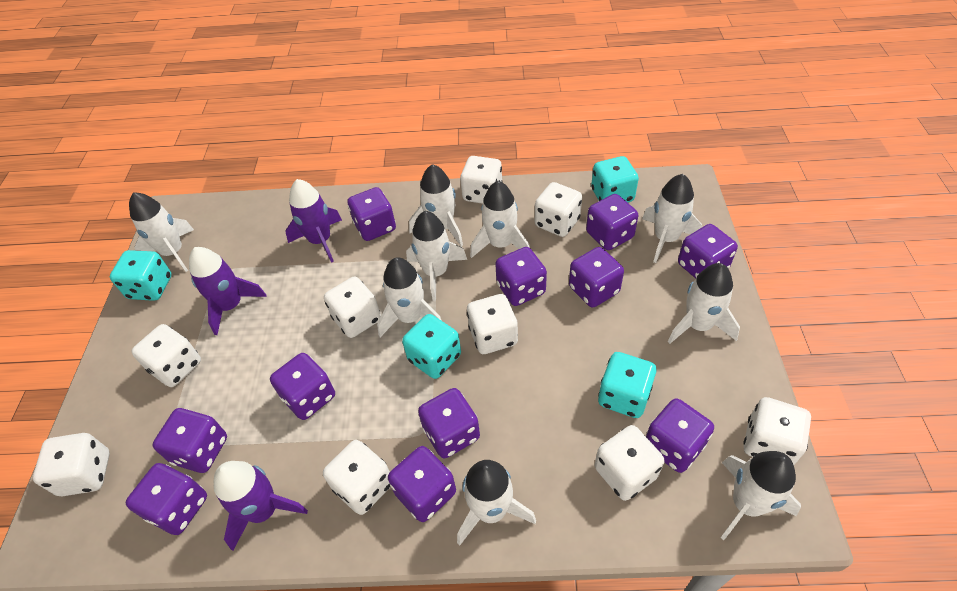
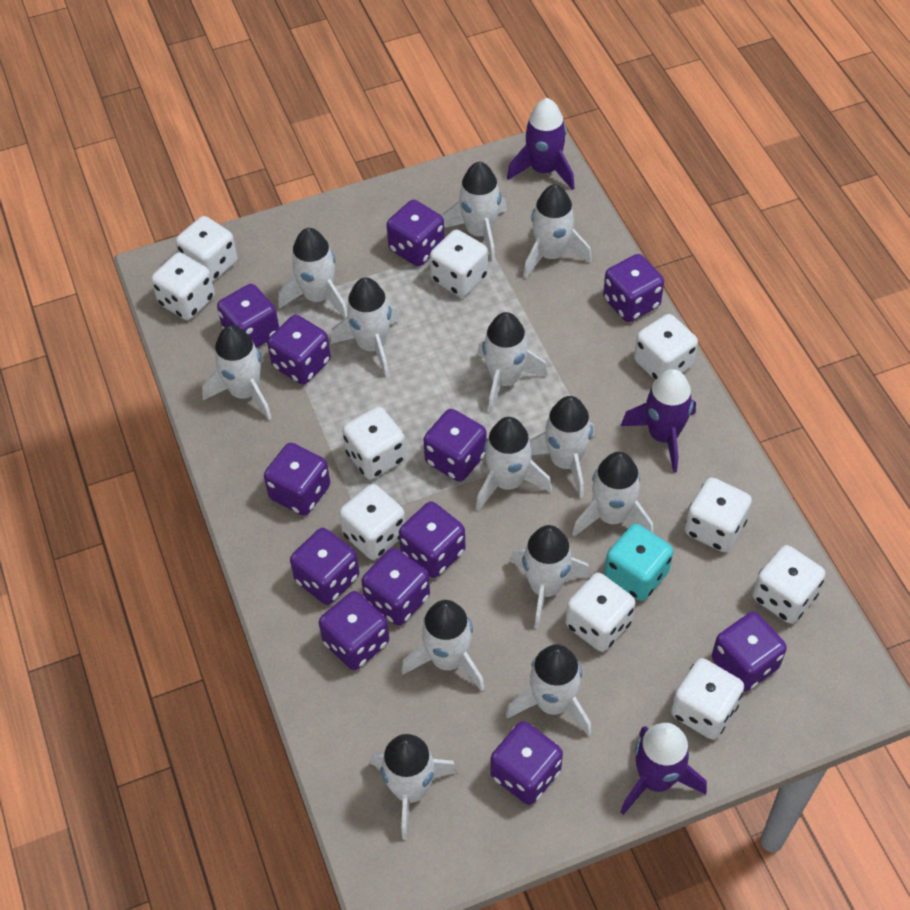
purple dice: [126,463,207,535] [152,408,227,473] [270,353,335,420] [347,187,396,241] [388,446,456,522] [418,388,480,459] [495,247,547,306] [569,247,624,308] [586,194,638,250] [646,398,714,473] [678,224,738,278] = 11 -> [217,284,279,348] [264,443,330,516] [267,315,331,385] [290,528,359,605] [319,591,389,670] [361,548,430,626] [387,200,445,266] [399,502,466,578] [423,409,486,482] [490,721,563,805] [603,254,664,322] [712,612,787,692] = 12
turquoise dice: [110,250,172,301] [402,314,461,379] [591,156,639,203] [598,352,657,418] = 4 -> [604,524,673,601] = 1
white dice: [33,433,110,496] [131,324,201,387] [323,440,391,515] [324,276,381,338] [460,156,503,204] [467,294,518,354] [535,182,582,237] [595,425,665,501] [744,397,811,465] = 9 -> [151,252,215,320] [175,216,238,282] [339,484,406,560] [342,407,406,479] [430,230,488,297] [565,573,635,652] [634,314,698,380] [671,658,744,739] [685,477,752,552] [753,545,826,624] = 10
white rocket: [129,192,194,272] [377,257,442,337] [406,211,467,301] [409,164,463,246] [457,460,536,546] [470,181,530,258] [642,174,702,263] [668,263,740,344] [720,451,801,540] = 9 -> [202,325,272,420] [278,228,347,318] [331,277,400,377] [370,734,458,840] [401,600,485,691] [443,162,507,262] [476,417,552,511] [477,312,548,413] [506,644,592,736] [510,525,591,629] [523,184,592,279] [529,396,595,498] [572,452,653,537] = 13

